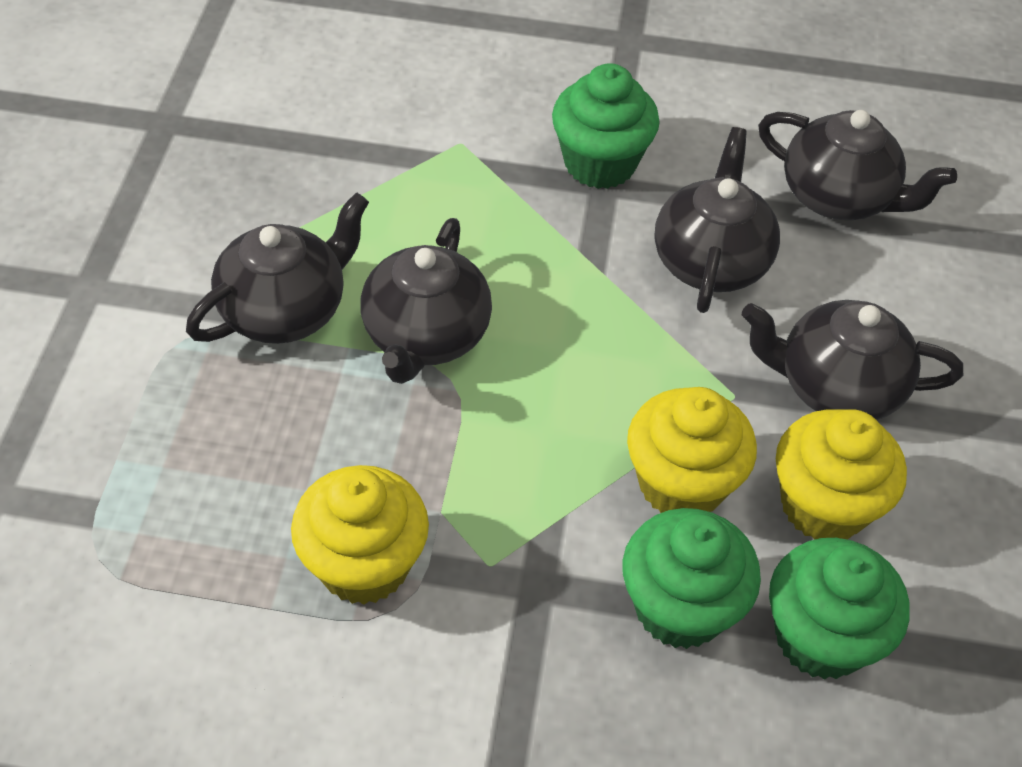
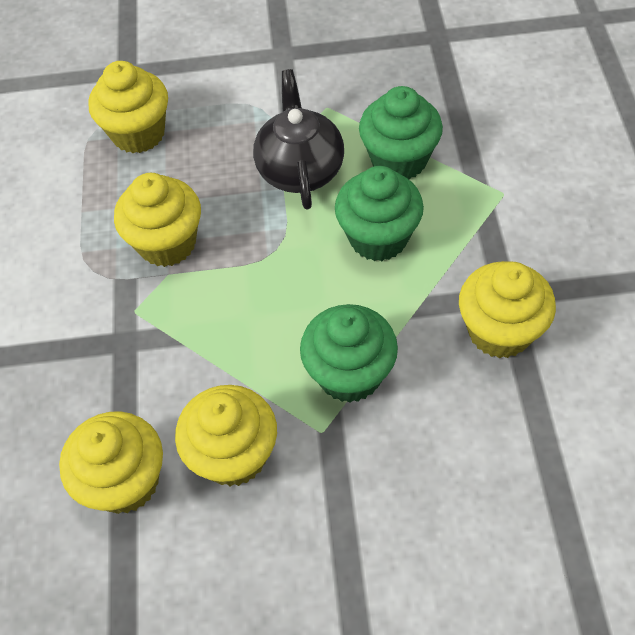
black teapot: [186,192,369,344] [360,218,492,384] [655,127,780,313] [742,300,963,420] [758,110,957,220] = 5 -> [253,69,344,210] = 1
yellow cupcake: [291,465,429,605] [627,387,757,513] [776,409,907,540] = 3 -> [59,411,163,514] [88,61,168,153] [114,173,201,267] [175,385,277,487] [459,261,556,359] = 5

